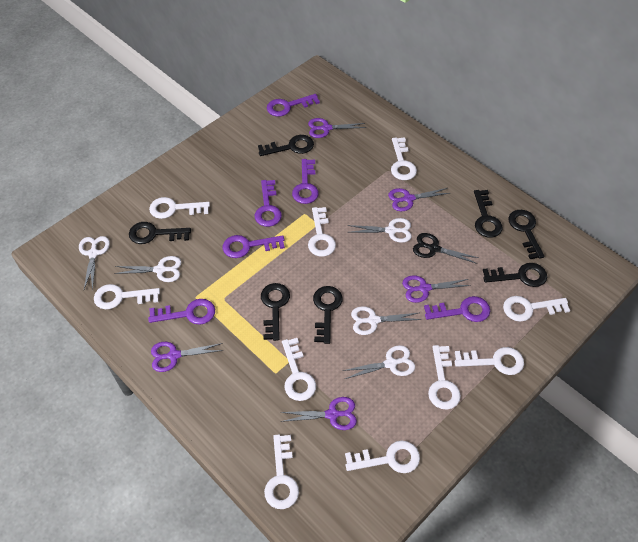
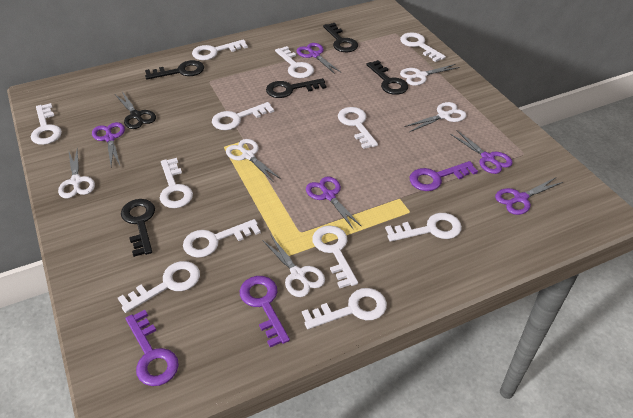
black key: [129,222,191,244] [258,135,314,156] [261,283,290,341] [313,286,343,344] [474,190,503,238] [483,263,547,287] [508,210,545,259] = 7 -> [121,199,155,257] [145,60,204,79] [266,78,326,98] [323,23,358,52] [366,60,408,95] = 5
purple key: [148,299,215,325] [223,235,285,258] [254,180,282,227] [267,94,320,117] [292,159,319,204] [424,296,490,322] = 6 -> [125,310,179,386] [240,276,290,347] [410,161,478,191] = 3
white key: [94,284,160,309] [149,197,210,219] [264,434,299,509] [282,338,316,401] [308,207,336,257] [345,440,420,473] [391,137,417,180] [428,345,461,410] [455,347,524,375] [503,296,570,322] = 10 -> [31,103,62,145] [118,261,200,313] [160,158,193,208] [183,219,261,258] [192,39,248,60] [212,102,274,130] [275,46,314,78] [302,288,387,329] [312,226,358,288] [338,107,378,149] [385,213,462,242] [400,32,446,62] = 12

